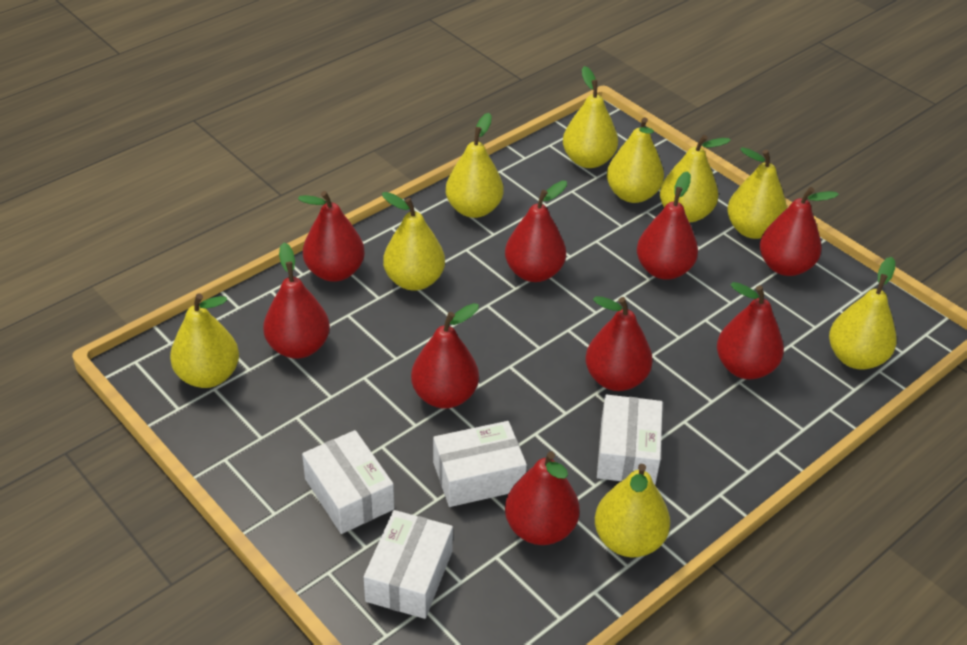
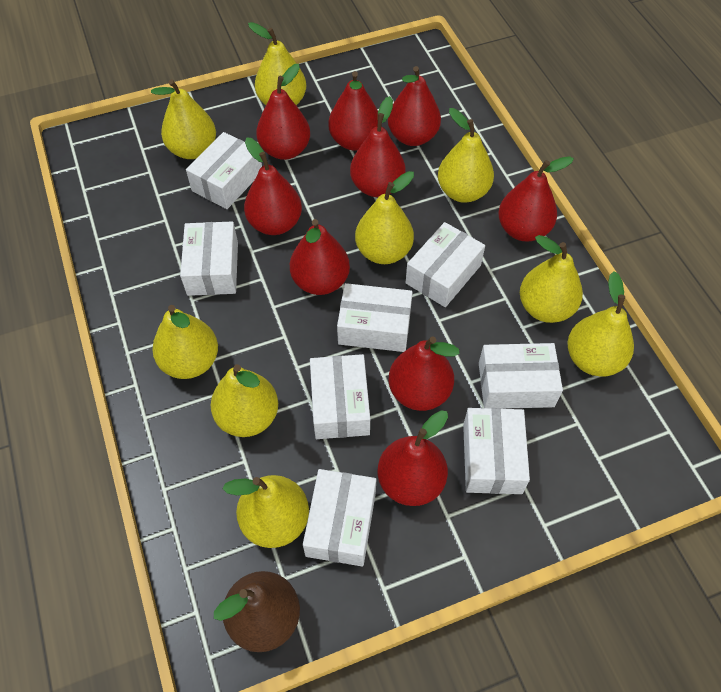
brown pear: none = 0 -> [214,571,300,652] = 1
white box: [302,430,394,534] [364,510,453,619] [433,421,527,507] [597,395,663,485] = 4 -> [180,222,238,296] [186,132,262,209] [303,469,376,566] [310,354,370,439] [337,283,413,352] [406,222,485,307] [463,408,530,494] [479,343,563,409] = 8

